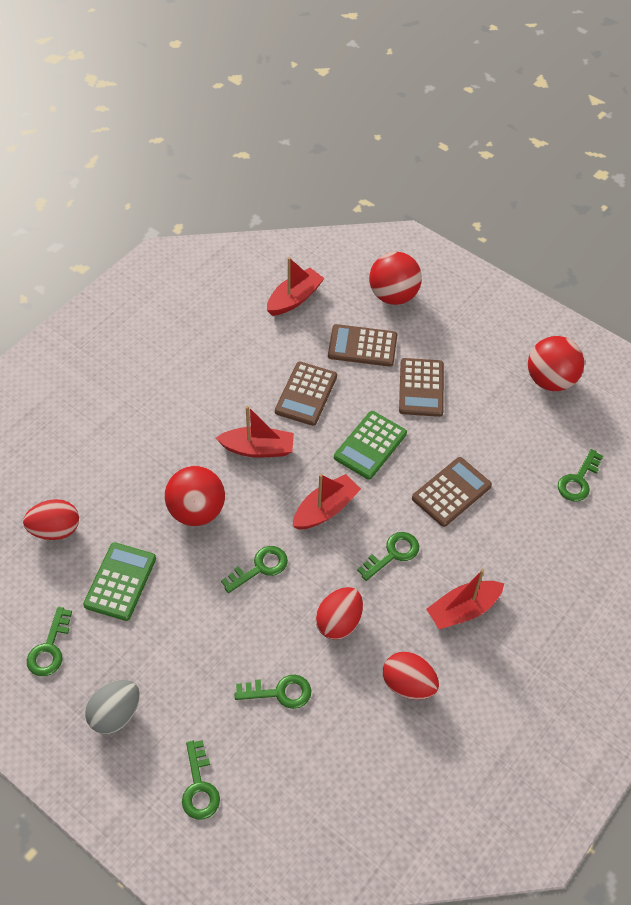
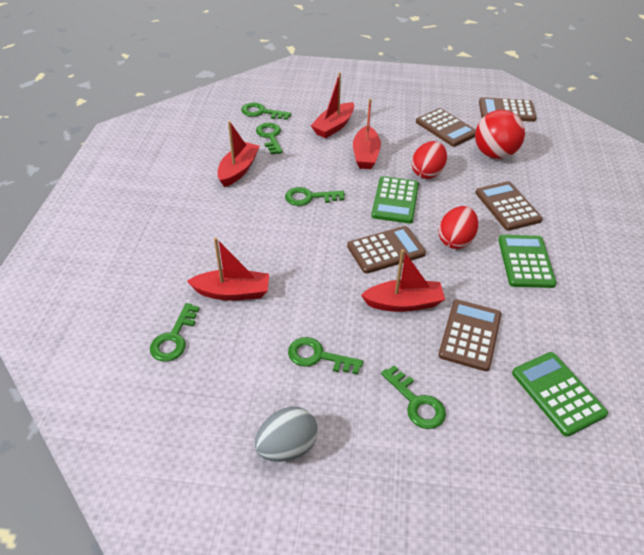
brown calculator: [275,362,337,426] [328,324,397,367] [399,358,444,417] [412,457,492,527] = 4 -> [347,226,426,274] [416,108,476,147] [438,299,501,371] [475,181,543,231] [479,97,536,122] = 5
green calculator: [83,542,156,621] [334,411,407,480] = 2 -> [371,176,419,224] [498,235,557,288] [512,352,608,437] = 3
red ball: [164,466,225,526] [369,252,422,305] [528,336,584,391] = 3 -> [475,110,525,159] = 1
red boat: [216,406,294,458] [267,257,325,316] [293,474,361,530] [426,569,504,629] = 4 -> [187,237,269,301] [217,121,260,187] [311,72,354,138] [353,99,381,169] [361,249,445,312] = 5
red egg: [23,499,79,540] [315,587,363,640] [383,652,439,700] = 3 -> [412,141,447,179] [438,206,478,249] = 2

